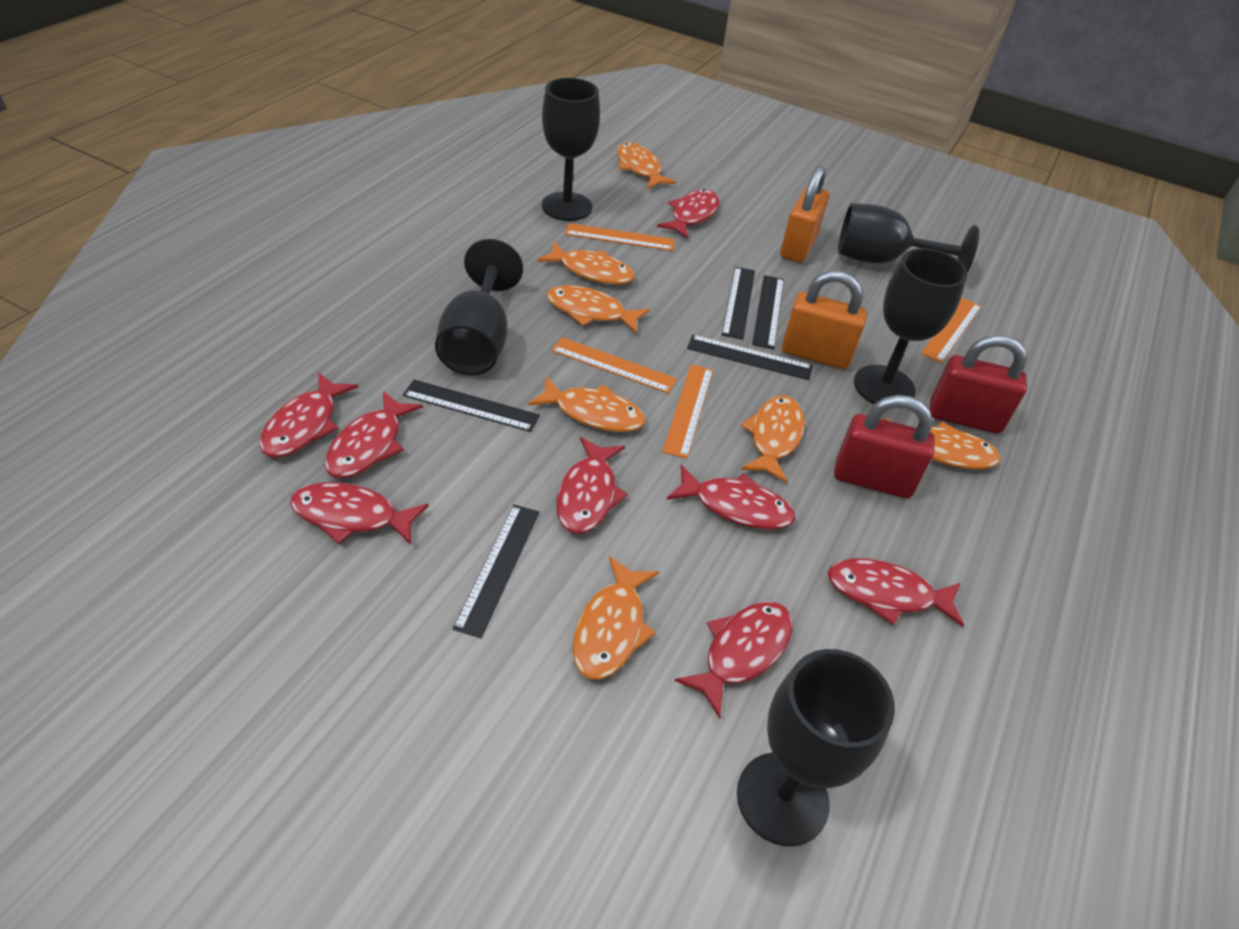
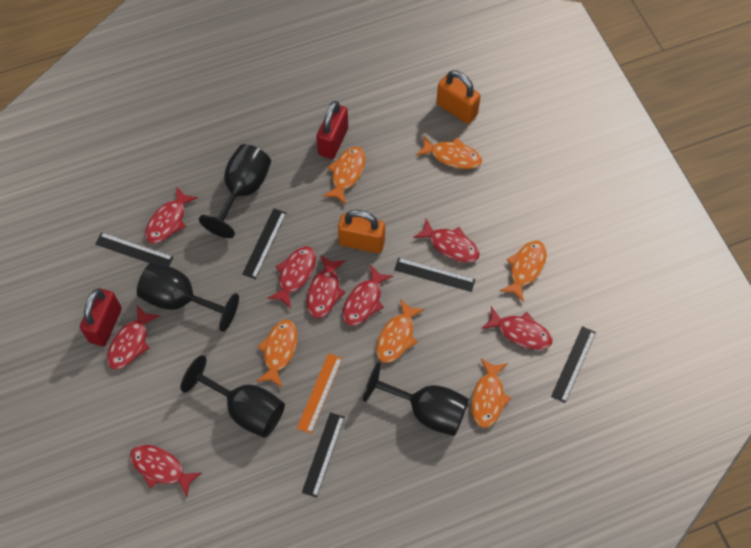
black goblet: [435,239,523,375] [542,78,600,221] [737,649,895,846] [838,203,979,273] [854,248,967,404] = 5 -> [137,262,239,332] [180,355,285,438] [199,144,271,238] [363,362,469,436] = 4
orange fish: [528,376,645,432] [537,242,635,284] [547,285,650,334] [573,556,659,680] [617,142,676,189] [741,395,805,483] [884,418,1001,469] = 7 -> [256,320,297,388] [322,147,365,204] [376,299,425,363] [416,135,482,169] [471,358,511,428] [500,240,547,302] = 6
orange ruler: [551,337,677,393] [565,223,675,251] [662,364,713,459] [921,298,982,363] = 4 -> [297,353,342,434] = 1

